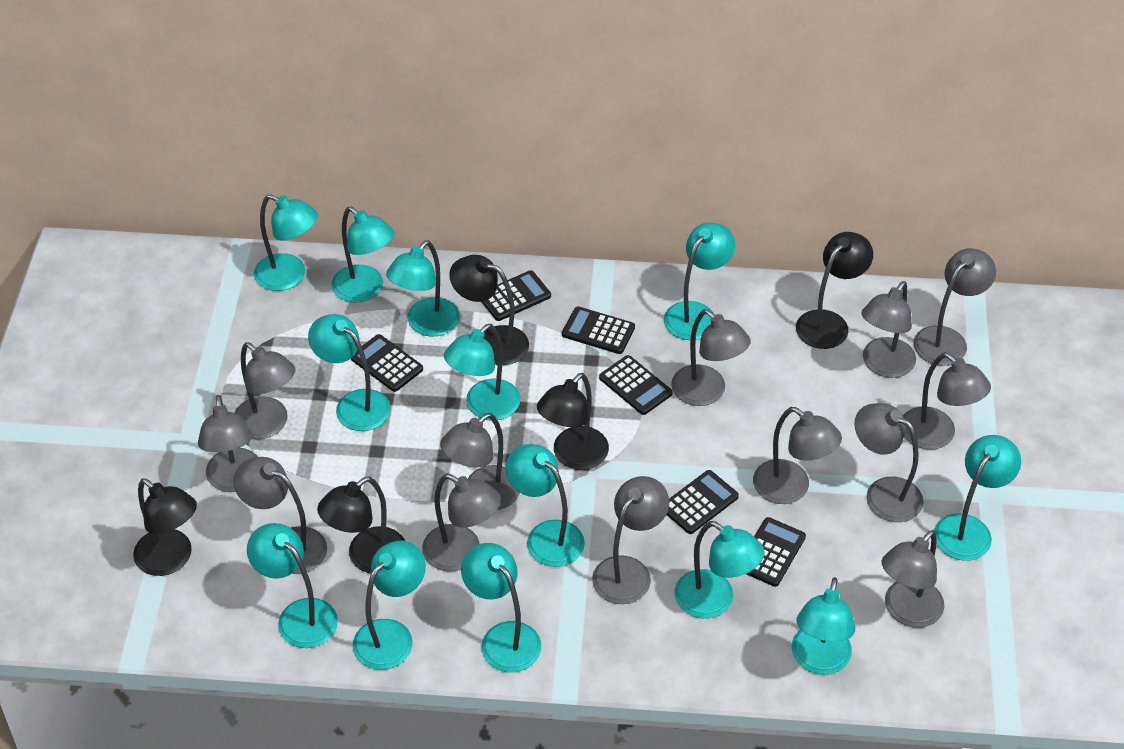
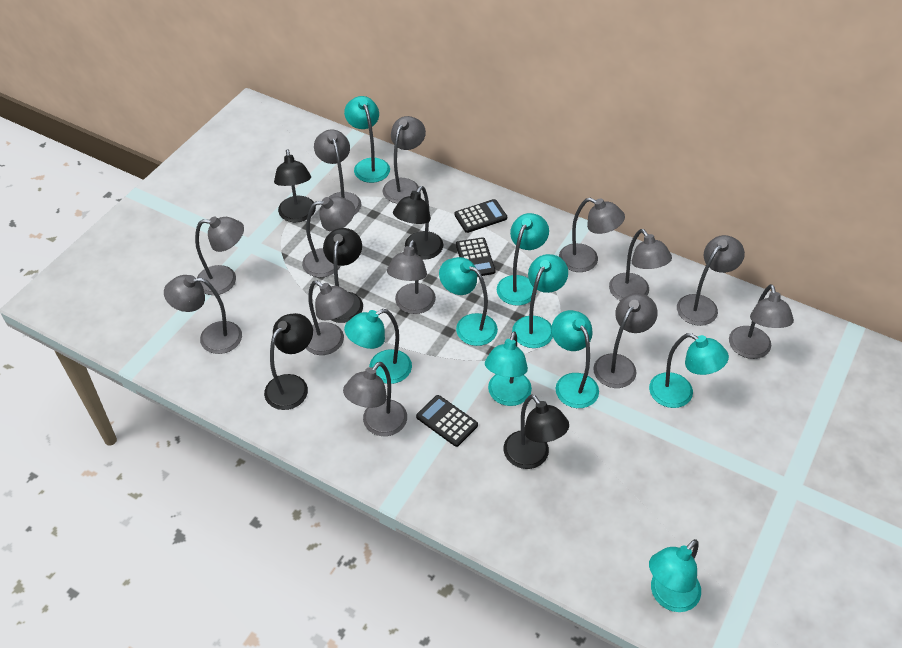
black calculator: [351,334,423,392] [482,270,551,321] [562,306,635,354] [599,355,673,415] [666,470,739,534] [747,517,806,587] = 6 -> [416,395,478,447] [454,199,507,233] [456,237,496,277] = 3
turquoise lamp: [247,523,338,648] [254,194,318,291] [308,314,391,431] [332,206,395,303] [353,541,426,670] [386,240,460,336] [444,324,521,421] [461,543,541,672] [505,444,585,567] [664,222,735,340] [675,521,765,619] [792,577,855,675] [934,435,1021,561] = 13 -> [344,96,390,183] [344,309,412,384] [439,257,498,346] [485,331,532,406] [497,213,549,306] [512,254,568,348] [551,310,599,408] [649,333,729,408] [649,539,701,612] = 9

